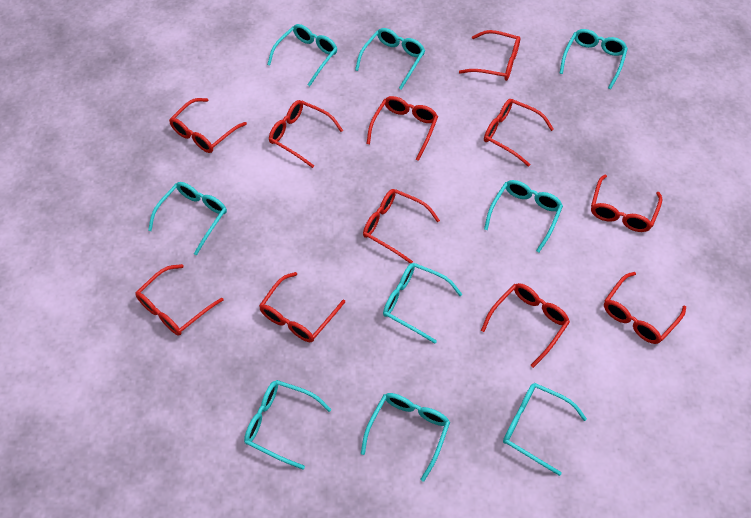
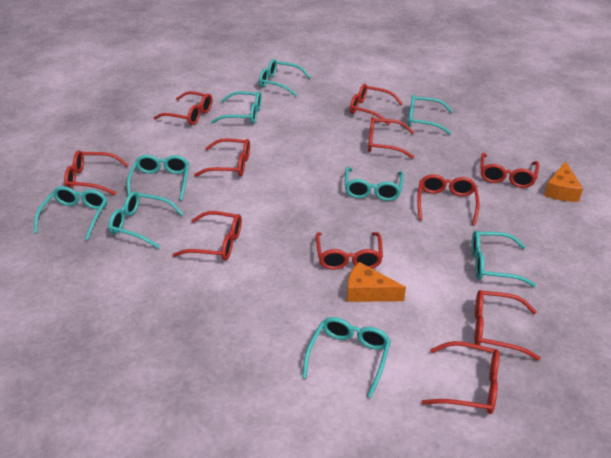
orange cheese: none = 0 -> [347,262,406,302] [544,161,583,202] = 2

